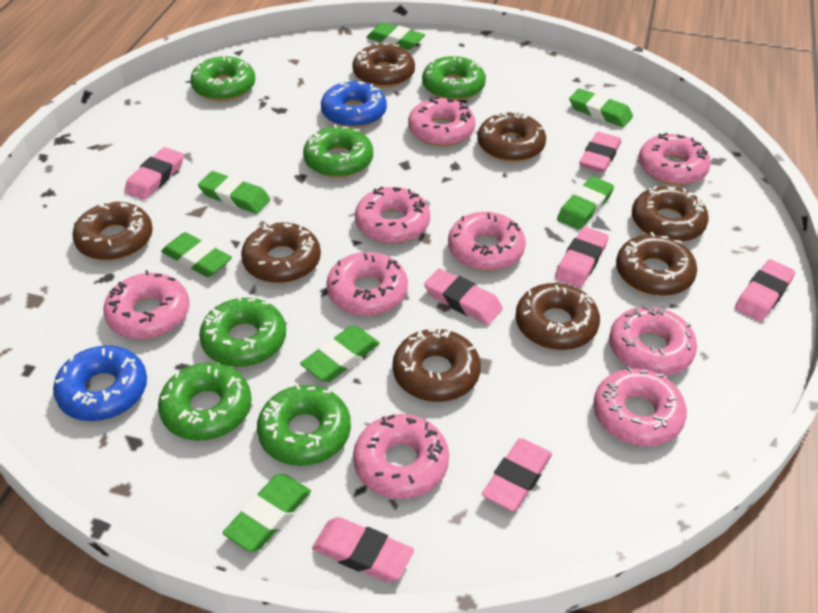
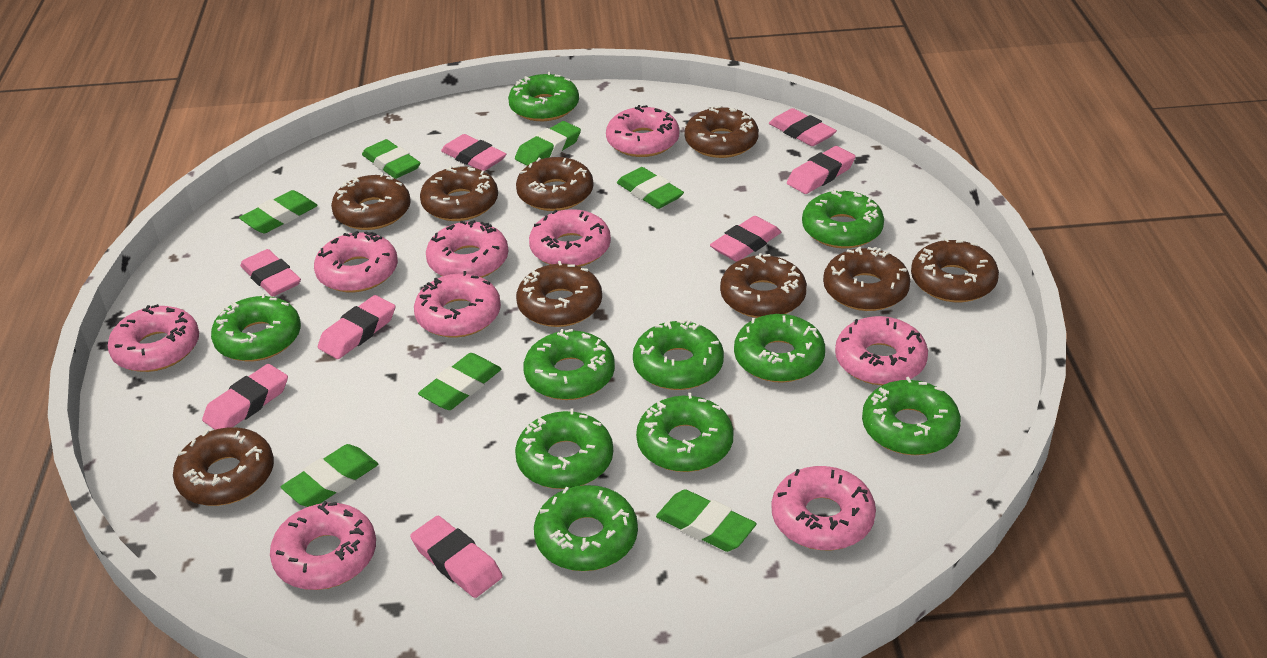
blue donut: [53,345,147,421] [321,80,387,128] = 2 -> none = 0
brown donut: [72,201,153,261] [241,222,321,283] [352,43,415,87] [393,327,481,402] [477,111,546,162] [515,283,600,350] [616,232,697,296] [632,186,709,242] = 8 -> [173,427,274,506] [331,173,411,230] [420,165,498,221] [516,157,594,211] [516,261,602,327] [685,106,759,158] [720,253,807,318] [823,247,911,311] [911,238,999,302] = 9
green donut: [158,363,252,441] [190,56,255,101] [199,295,286,367] [257,383,351,466] [303,124,373,178] [422,56,486,101] = 6 -> [211,293,301,362] [508,72,579,121] [515,408,613,489] [523,329,615,400] [534,485,638,571] [633,319,724,390] [636,393,734,472] [734,314,825,383] [802,189,884,248] [862,377,961,455] = 10
pink eraser: [124,147,184,200] [312,517,414,582] [424,268,503,325] [482,438,552,511] [555,227,609,288] [579,132,621,172] [735,259,795,322] = 7 -> [202,364,288,430] [240,249,301,297] [318,295,395,359] [410,516,503,598] [441,134,506,171] [710,216,781,262] [769,108,837,146] [787,146,856,194] = 8

